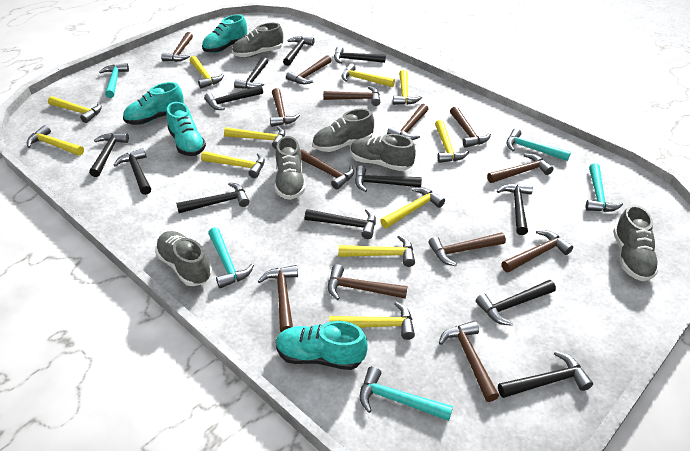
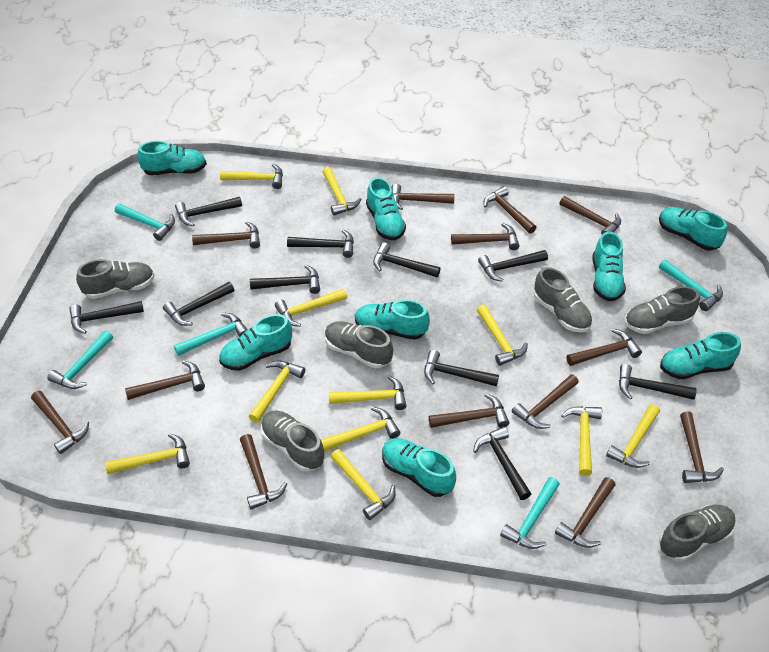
black hammer: [89,133,129,177] [114,148,151,195] [176,182,250,213] [204,85,263,110] [234,57,268,89] [283,36,315,66] [305,209,376,239] [334,46,386,64] [355,166,422,192] [476,280,556,326] [497,183,533,235] [498,351,593,398] = 12 -> [69,301,144,334] [163,282,234,326] [175,197,242,226] [250,265,320,294] [287,230,354,258] [373,242,441,277] [424,350,499,386] [473,426,531,500] [478,250,548,282] [619,364,697,400] = 10
turquoise shoe: [123,82,184,125] [167,102,206,156] [202,14,247,53] [276,321,368,370] = 4 -> [137,141,207,175] [219,314,292,371] [355,300,430,340] [366,177,406,240] [382,438,456,497] [593,232,626,301] [659,207,727,250] [660,332,741,379] = 8

